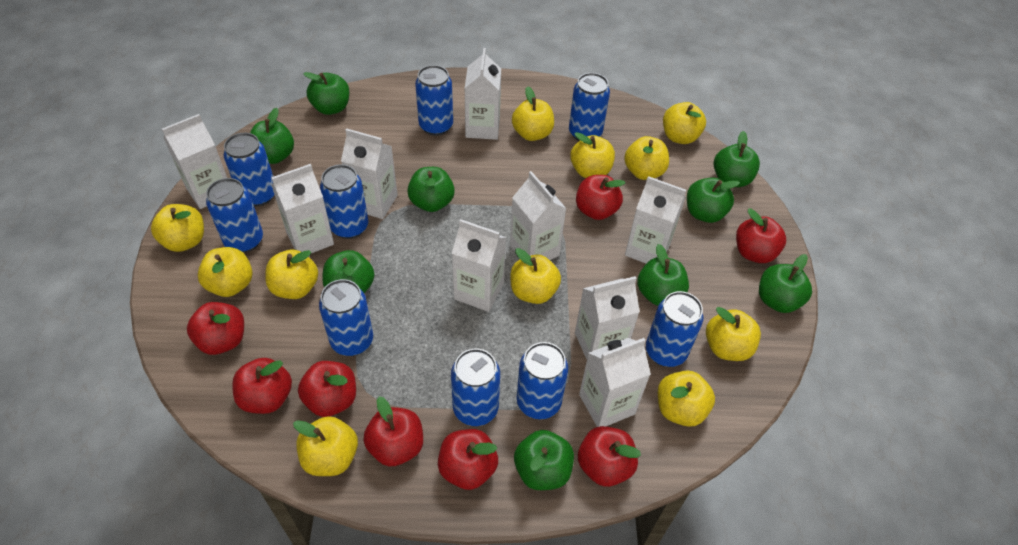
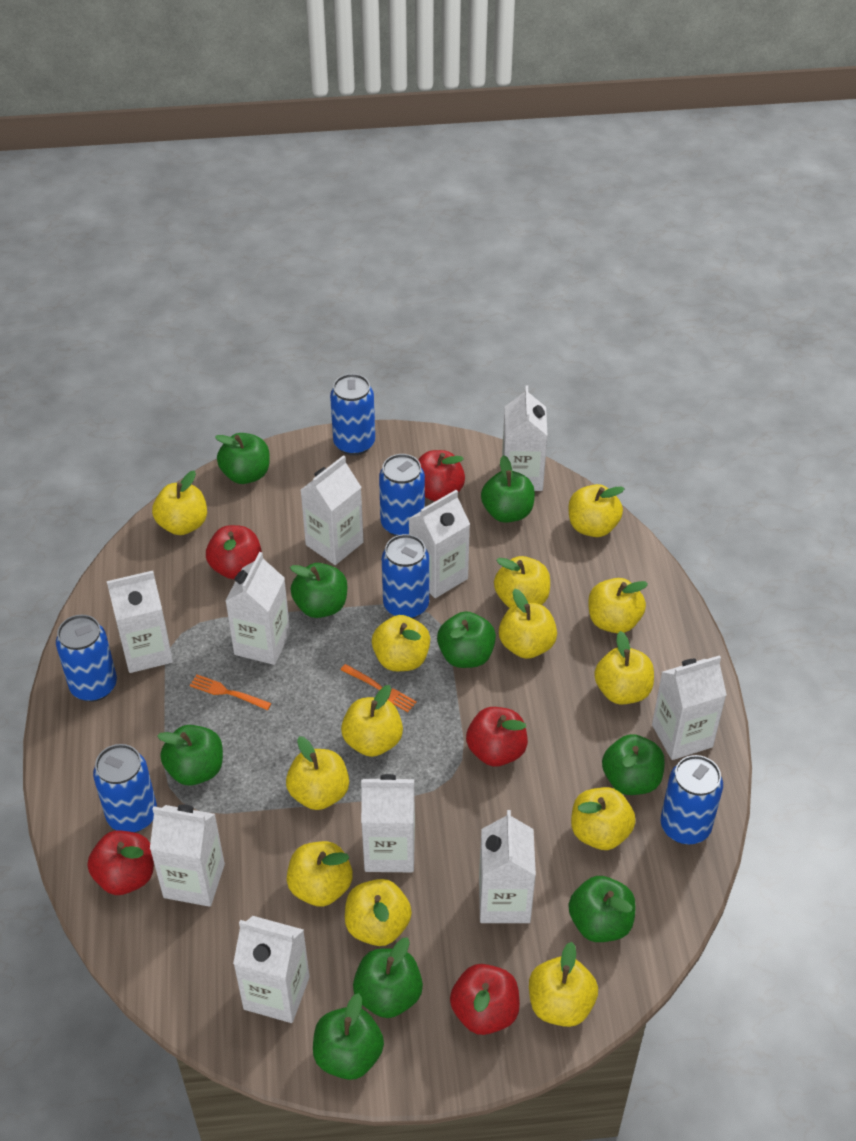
blue can: [206,178,263,253] [224,133,274,206] [319,279,373,356] [320,164,368,239] [415,65,453,136] [451,349,500,426] [517,342,568,419] [569,73,610,141] [646,291,703,367] = 9 -> [56,615,117,702] [93,744,157,833] [330,374,375,456] [379,454,425,536] [382,534,429,619] [661,755,723,845] = 6
orange fork: none = 0 -> [190,675,271,710] [340,664,417,712] = 2
red apple: [187,302,244,355] [232,358,292,414] [298,361,356,417] [363,396,423,467] [438,429,498,490] [576,175,626,220] [578,426,641,487] [736,208,786,263] = 8 -> [87,831,154,895] [206,525,262,579] [418,450,465,501] [450,964,520,1035] [466,707,528,767] = 5
white carton: [162,114,227,209] [271,164,334,253] [341,128,398,219] [452,219,506,312] [465,48,501,140] [510,171,567,260] [575,276,640,359] [579,338,651,427] [625,176,686,264] = 9 -> [107,571,173,673] [150,804,225,907] [226,552,290,665] [233,916,310,1023] [301,455,364,565] [361,774,415,872] [408,490,470,598] [479,810,536,923] [502,386,548,491] [652,655,727,760] = 10
yellow apple: [151,204,204,252] [198,247,253,297] [265,250,318,299] [293,416,358,476] [510,248,561,304] [512,86,554,141] [570,132,615,178] [624,136,669,180] [658,370,715,427] [663,102,706,144] [706,307,761,361] = 11 -> [152,471,207,535] [286,736,349,810] [287,841,353,907] [341,685,403,757] [345,879,412,946] [372,615,430,671] [494,556,550,608] [499,589,557,659] [529,942,598,1027] [569,484,625,537] [571,787,636,850] [588,578,648,633] [594,631,654,705] = 13

